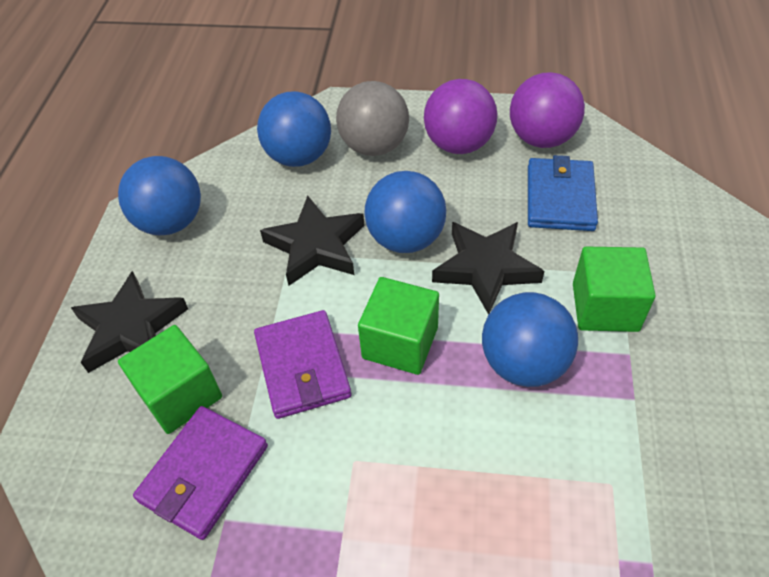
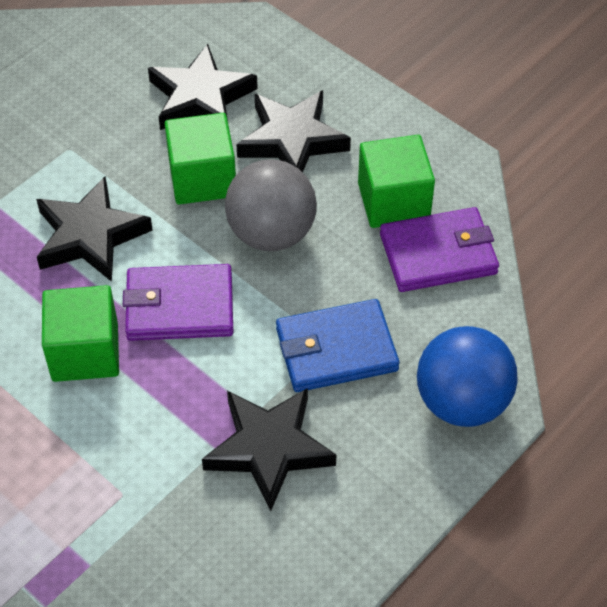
black star: [71,271,188,373] [260,195,365,286] [432,222,544,315] = 3 -> [36,176,153,282] [148,44,258,130] [202,388,336,511] [236,90,351,172] = 4
blue ball: [118,156,201,235] [257,91,331,167] [364,171,446,253] [482,292,578,387] = 4 -> [417,326,517,427] = 1
purple ball: [424,79,498,154] [510,72,585,148] = 2 -> none = 0

